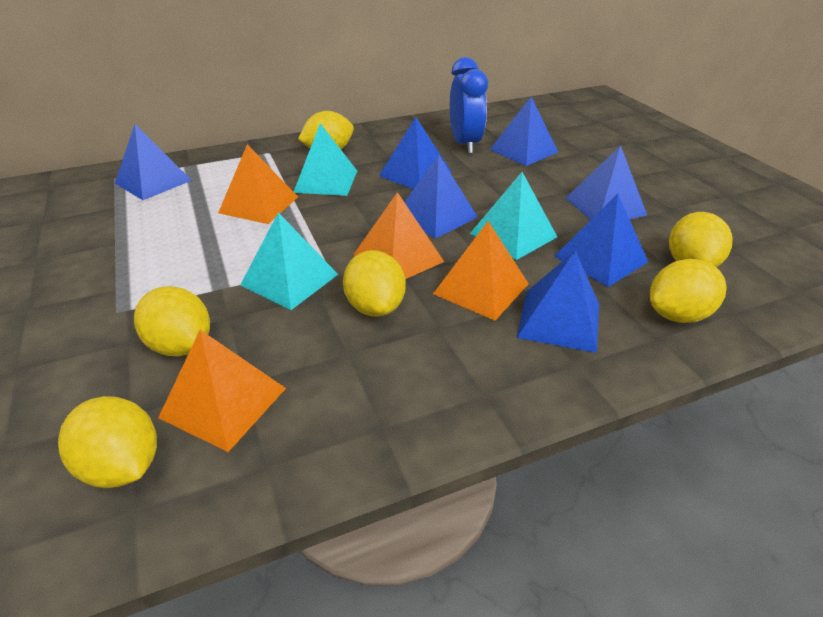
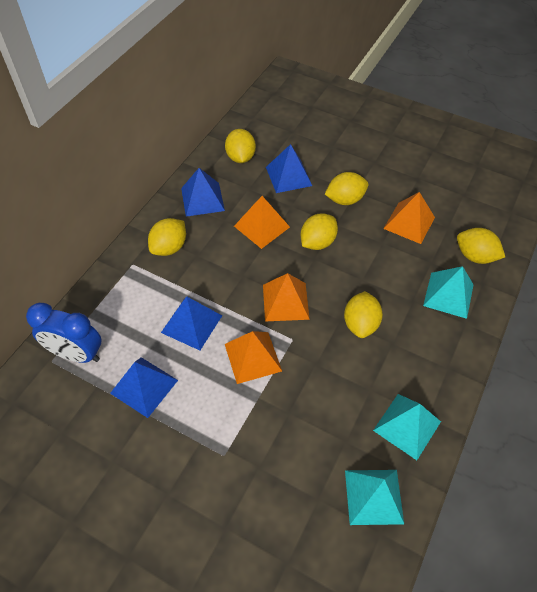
blue pyramid: [115,124,192,200] [379,117,452,189] [404,154,478,239] [489,97,558,166] [517,251,599,353] [554,194,648,287] [566,146,647,220] = 7 -> [110,357,178,418] [161,296,222,350] [181,168,225,217] [266,144,312,193] = 4

